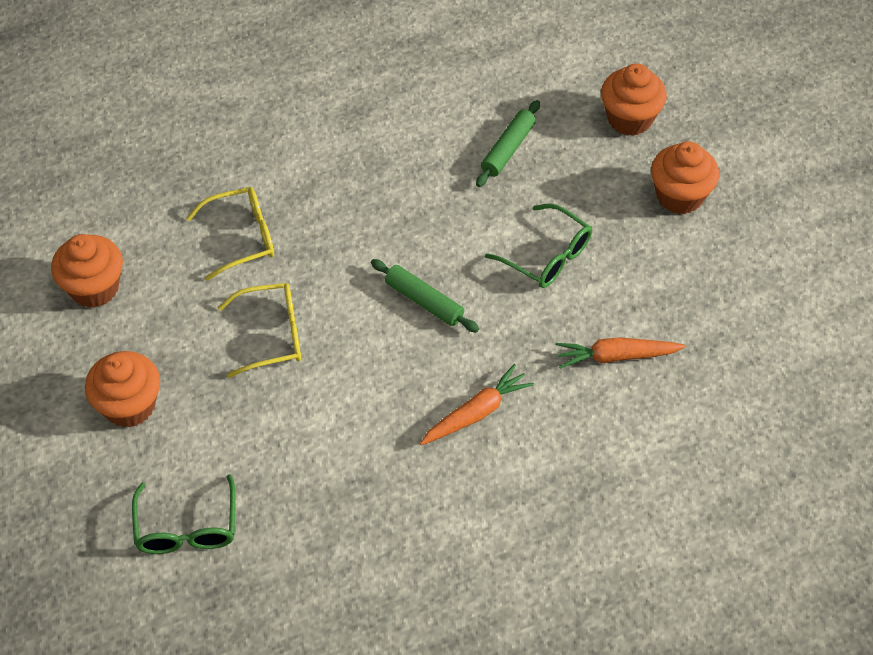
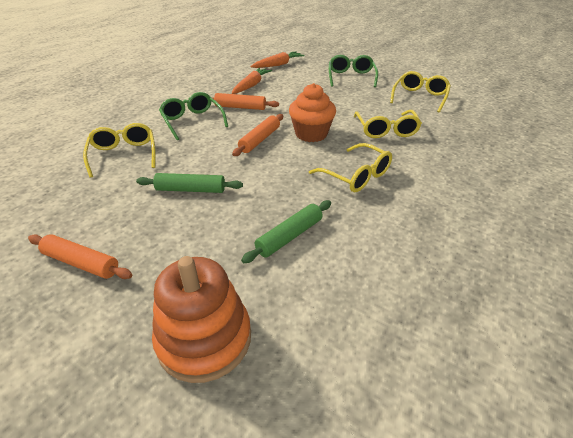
orange cupcake: [51,234,123,308] [85,351,160,428] [601,64,667,136] [651,141,719,214] = 4 -> [289,83,336,142] = 1
orange rolling pin: none = 0 -> [28,234,132,279] [212,93,279,110] [232,114,283,156] = 3
orange stacking toy: none = 0 -> [152,256,251,383] = 1
yellow glasses: [186,187,274,281] [218,283,301,378] = 2 -> [83,123,155,178] [309,143,392,192] [354,110,422,138] [390,71,451,112] = 4

